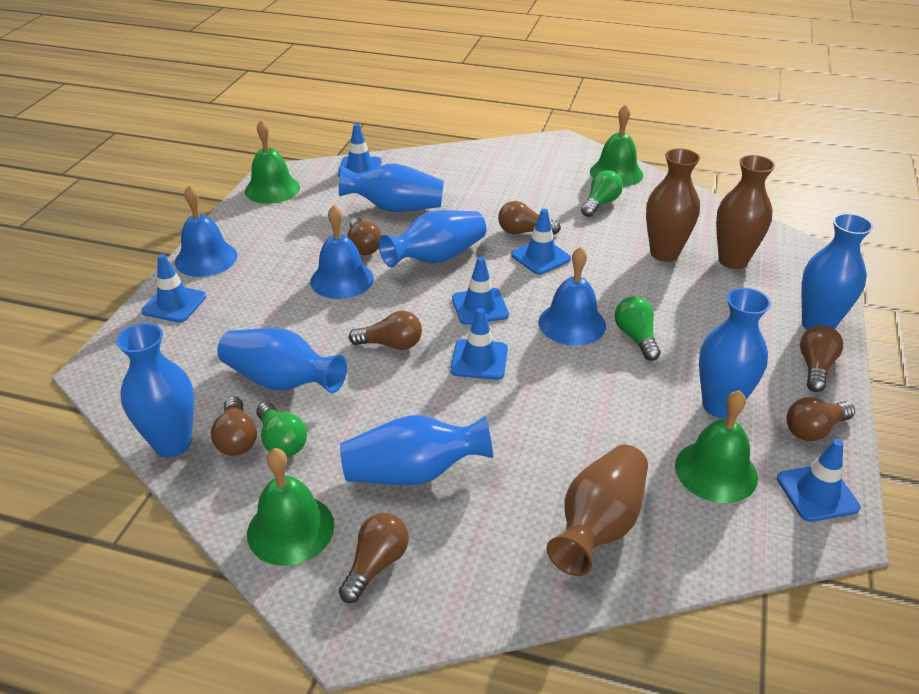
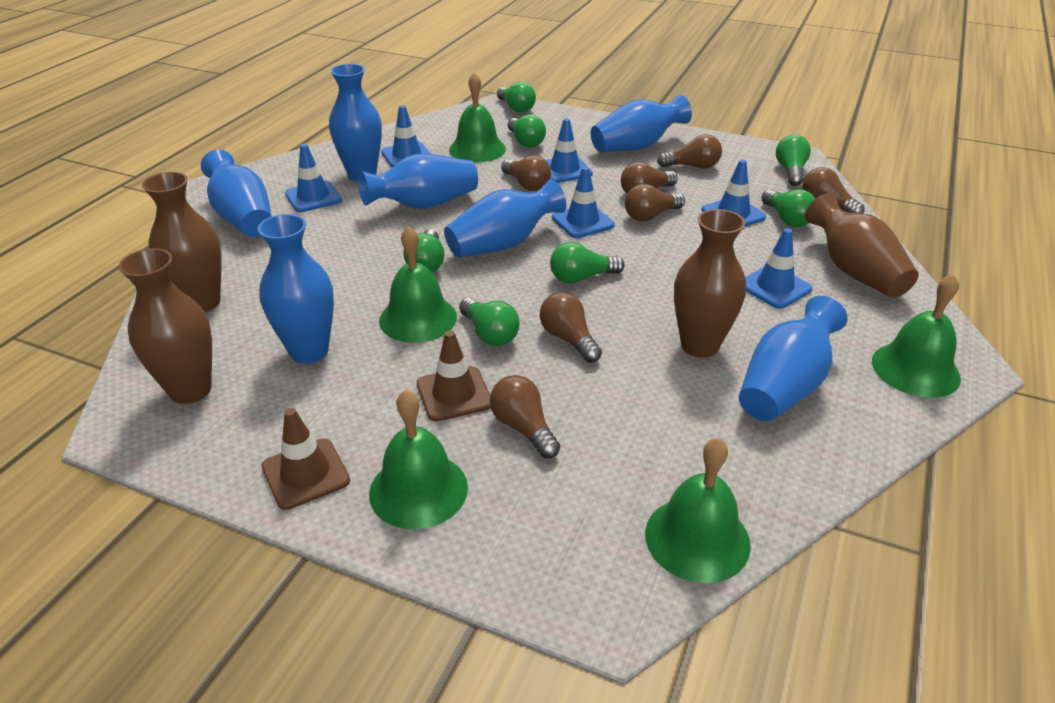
blue bell: [175,185,237,277] [310,205,374,299] [539,247,606,346] = 3 -> none = 0
brown traffic cone: none = 0 -> [261,408,350,510] [417,330,491,421] = 2
brown vase: [547,445,648,576] [646,149,700,262] [716,155,775,269] = 3 -> [119,248,212,404] [142,172,221,312] [674,209,746,358] [805,193,919,298] = 4
green bell: [245,119,300,204] [247,448,334,566] [590,105,643,187] [675,390,758,503] = 4 -> [369,390,468,529] [379,226,457,343] [449,72,506,162] [645,437,751,583] [872,274,961,398] = 5
green light bulb: [256,402,307,457] [581,170,623,217] [615,296,660,361] = 3 -> [403,229,445,272] [459,298,520,346] [497,82,536,113] [507,114,546,148] [550,242,625,284] [761,189,815,227] [776,135,811,186] = 7

